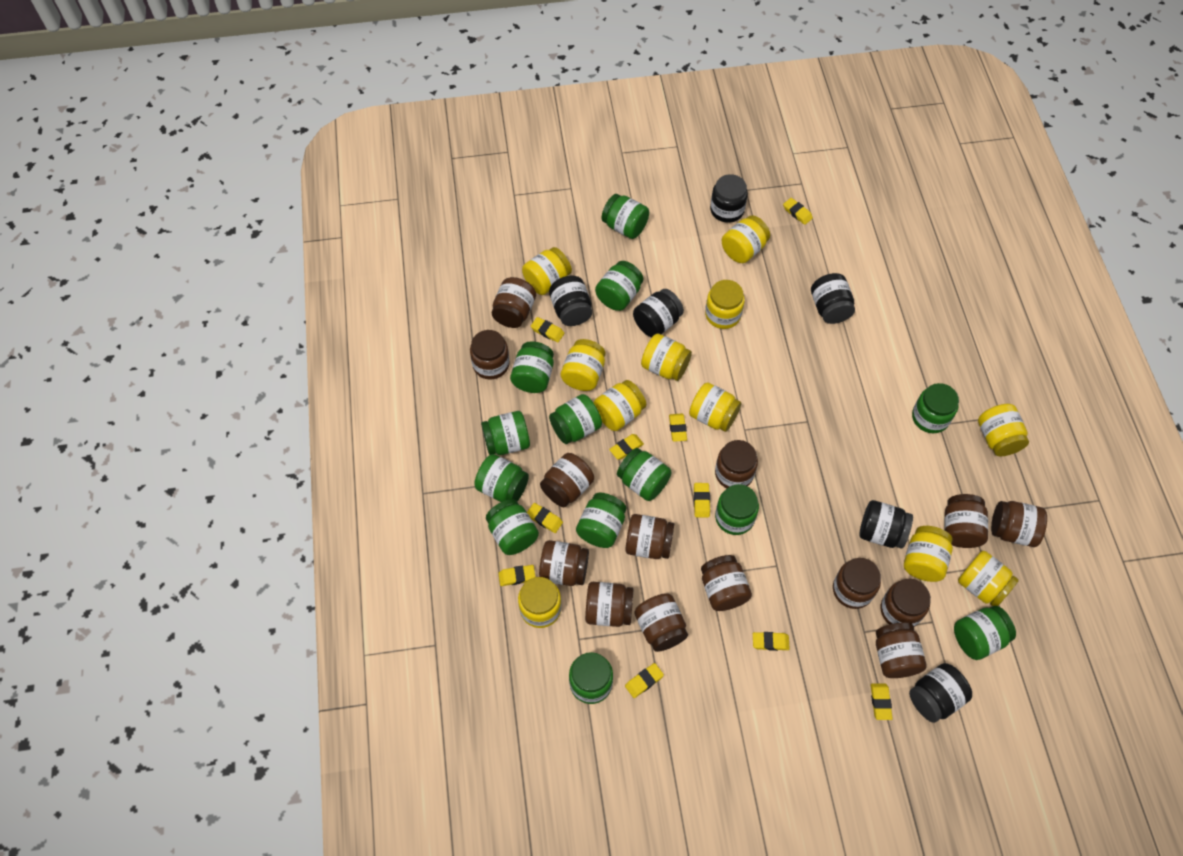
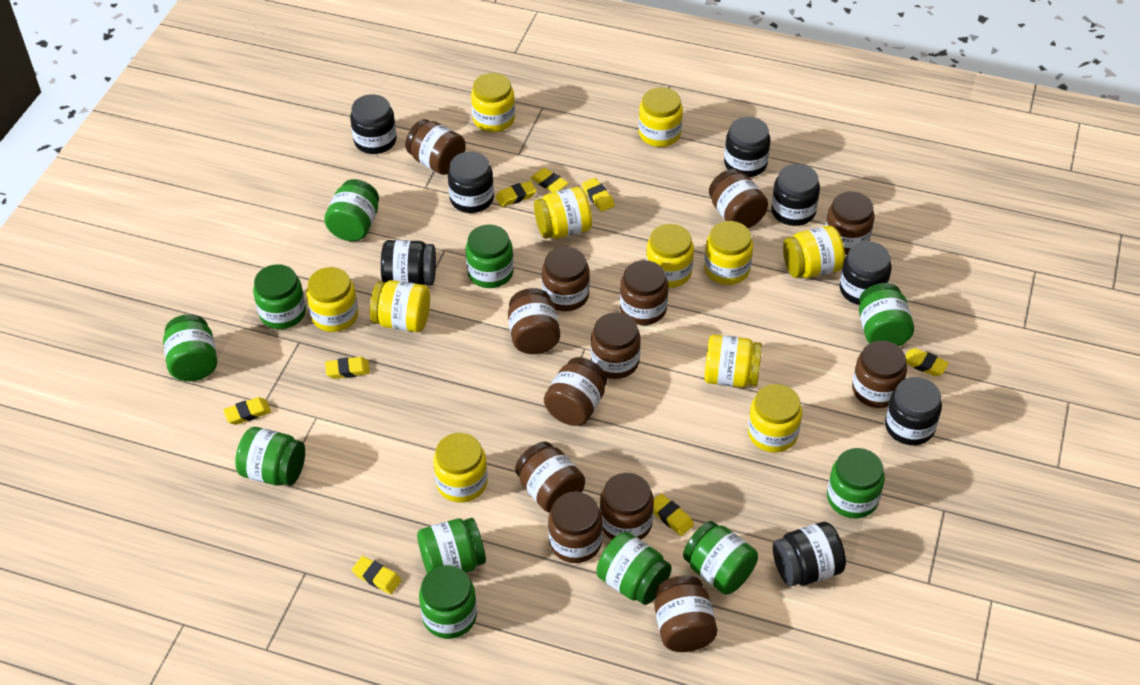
black jar: [549,276,592,326] [633,289,684,337] [710,174,748,223] [811,273,855,324] [859,500,913,549] [909,663,972,723] = 6 -> [350,94,397,154] [381,240,436,285] [448,151,494,213] [724,117,770,177] [771,164,820,226] [773,522,846,586] [840,241,892,305] [885,377,942,445] = 8
brown jar: [470,330,510,380] [492,277,536,328] [539,540,589,586] [540,453,594,507] [585,582,633,627] [625,514,674,559] [634,593,688,652] [701,555,752,611] [715,440,758,488] [833,558,881,609] [876,622,926,678] [881,579,931,627] [944,494,988,548] [991,501,1047,547] = 14 -> [405,119,466,175] [508,288,560,354] [515,442,585,513] [542,247,590,311] [544,357,607,426] [548,492,603,563] [591,312,641,379] [600,473,654,540] [620,260,668,325] [654,575,717,652] [709,169,768,228] [825,191,875,254] [852,341,907,408] = 13
green jar: [474,454,529,502] [481,411,530,455] [486,499,539,555] [510,341,554,393] [549,394,602,444] [569,652,613,704] [576,493,626,548] [595,261,643,311] [602,194,649,239] [617,448,672,501] [715,484,759,535] [912,383,959,433] [954,606,1016,660] = 13 -> [163,314,217,381] [235,427,305,486] [253,264,306,329] [324,179,379,241] [417,518,486,573] [419,565,477,639] [466,225,514,288] [597,532,672,605] [683,521,758,594] [827,448,885,518] [859,283,914,346] = 11
yellow eraser: [498,565,535,586] [527,503,563,533] [531,317,564,342] [609,434,644,460] [625,663,664,698] [669,414,687,442] [694,483,710,518] [753,632,790,651] [783,198,813,225] [871,683,893,720] = 10 -> [223,397,271,425] [325,357,370,379] [352,556,402,594] [496,181,537,207] [531,168,568,193] [582,178,615,212] [653,494,694,536] [905,348,949,376] = 8

